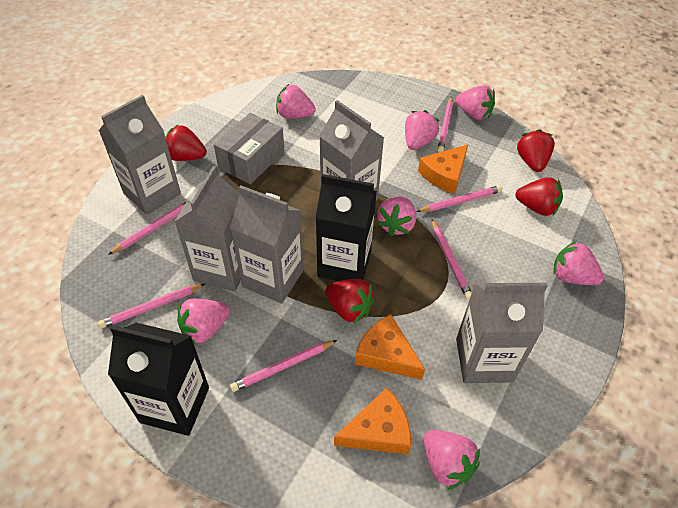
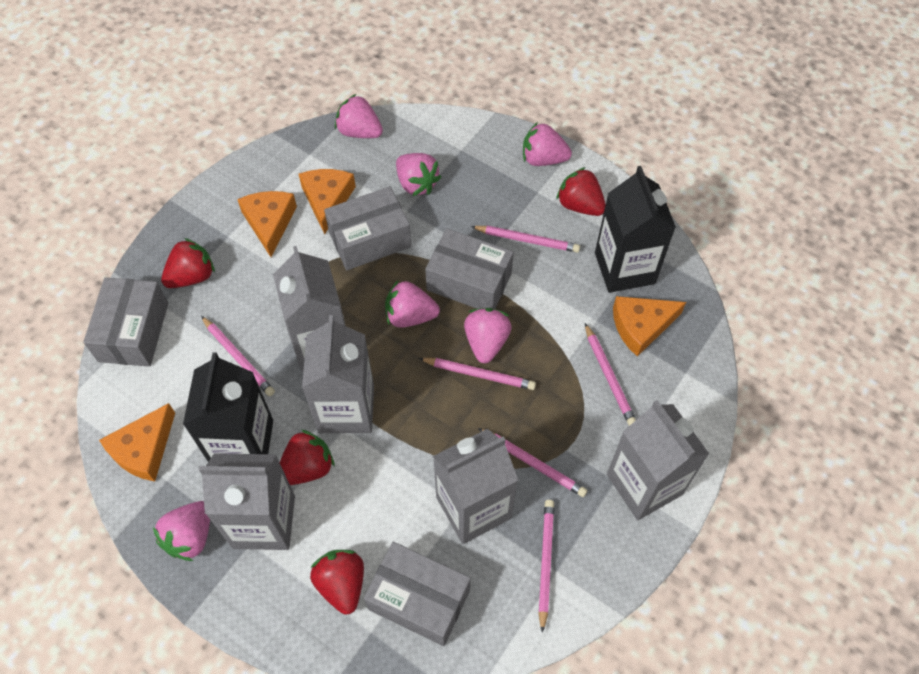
grey box: [214,113,284,184] = 1 -> [83,277,168,367] [324,186,411,270] [364,542,471,646] [425,228,514,309] = 4
orange cheese: [334,388,411,454] [355,314,425,380] [418,145,468,194] = 3 -> [99,403,175,481] [237,191,297,257] [299,169,356,234] [613,296,686,357] = 4
pink strawberry: [177,299,230,345] [276,84,316,118] [377,196,416,236] [405,110,439,150] [423,430,480,490] [456,86,495,120] [553,241,604,285] = 7 -> [153,501,210,561] [335,94,383,138] [385,280,440,328] [396,153,441,196] [464,308,512,363] [523,122,572,166] = 6

